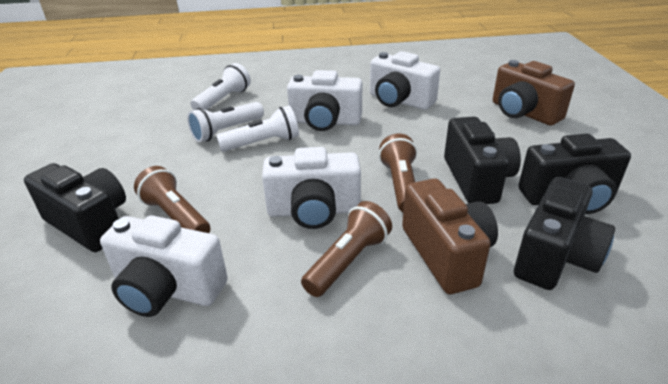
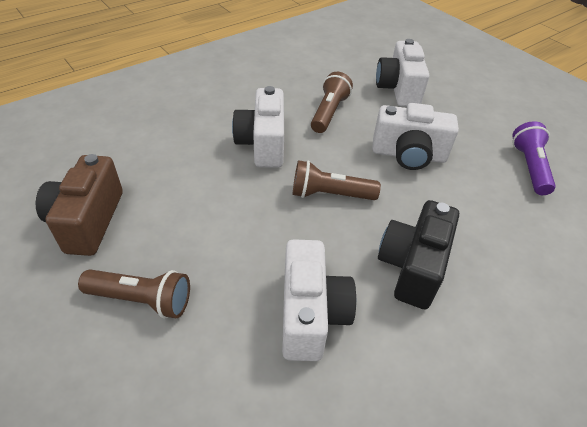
black camera: [24,163,126,252] [444,117,521,204] [514,177,615,290] [519,133,631,214] = 4 -> [378,200,459,309] = 1
brown camera: [402,178,498,294] [493,60,575,126] = 2 -> [36,154,123,256] = 1
purple flashlight: none = 0 -> [512,121,556,195] = 1
white flashlight: [187,102,264,142] [191,63,251,110] [216,106,299,152] = 3 -> none = 0

